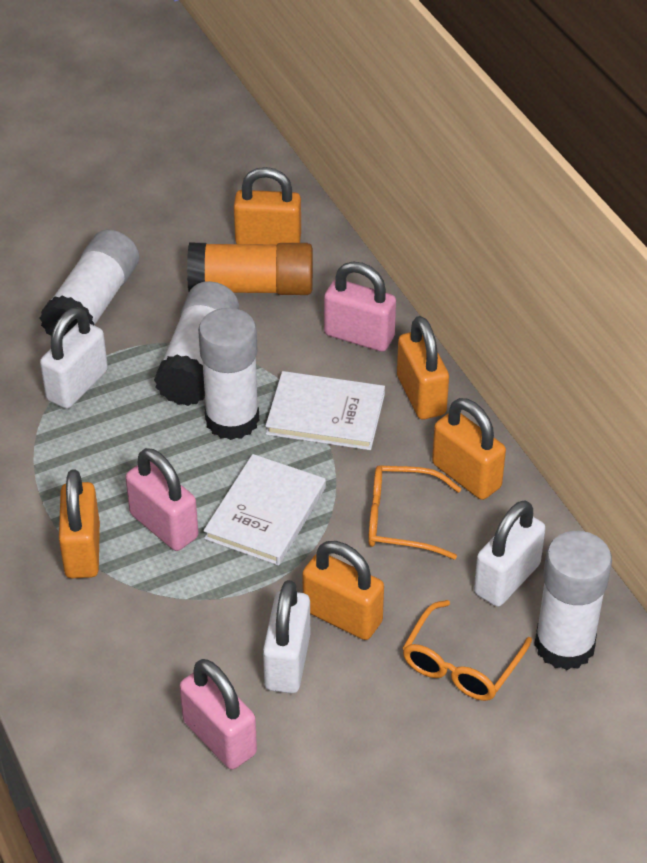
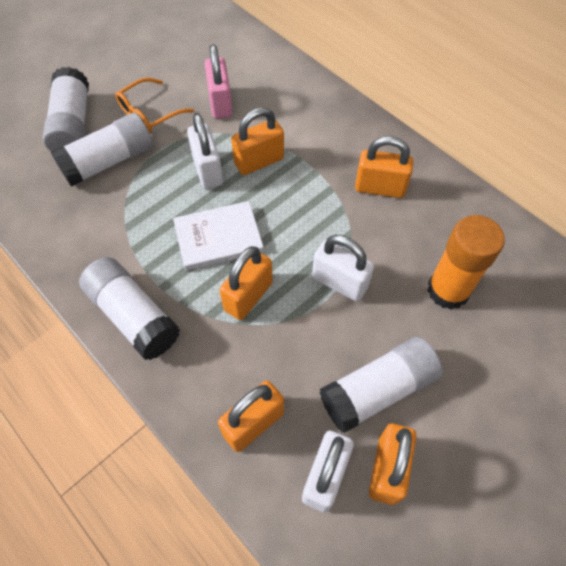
orange glasses: [368,465,462,559] [403,600,532,701] = 2 -> [115,78,194,133] = 1
pink padlock: [125,448,198,551] [180,659,257,769] [324,262,396,352] = 3 -> [205,44,232,119] = 1
white book: [203,454,326,566] [265,371,385,450] = 2 -> [173,201,264,271] = 1

